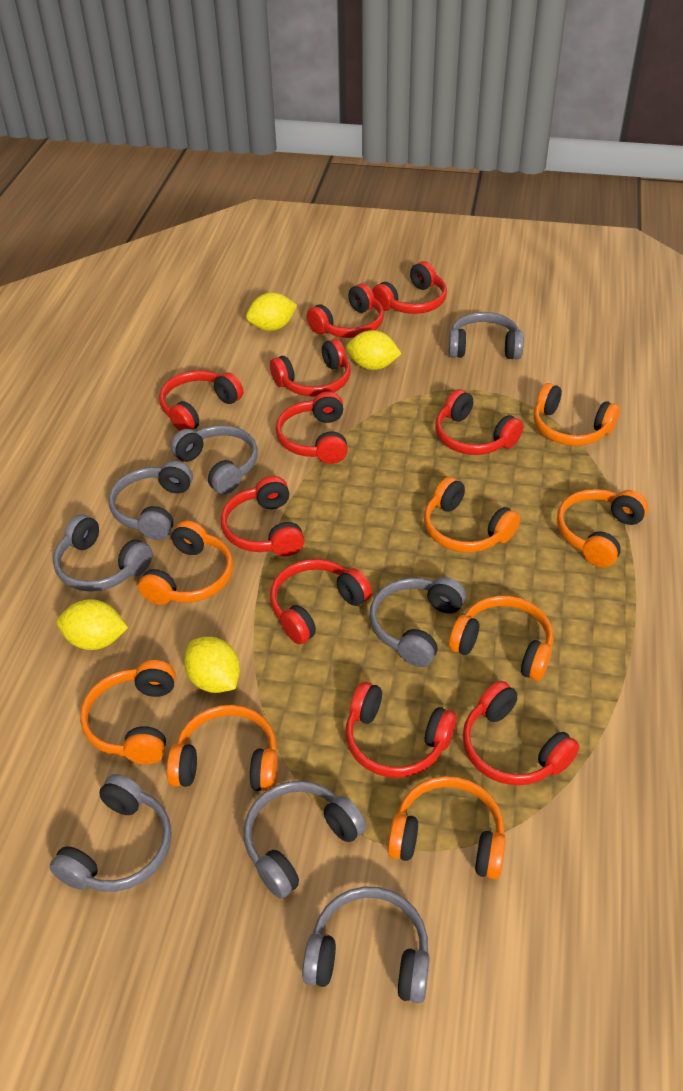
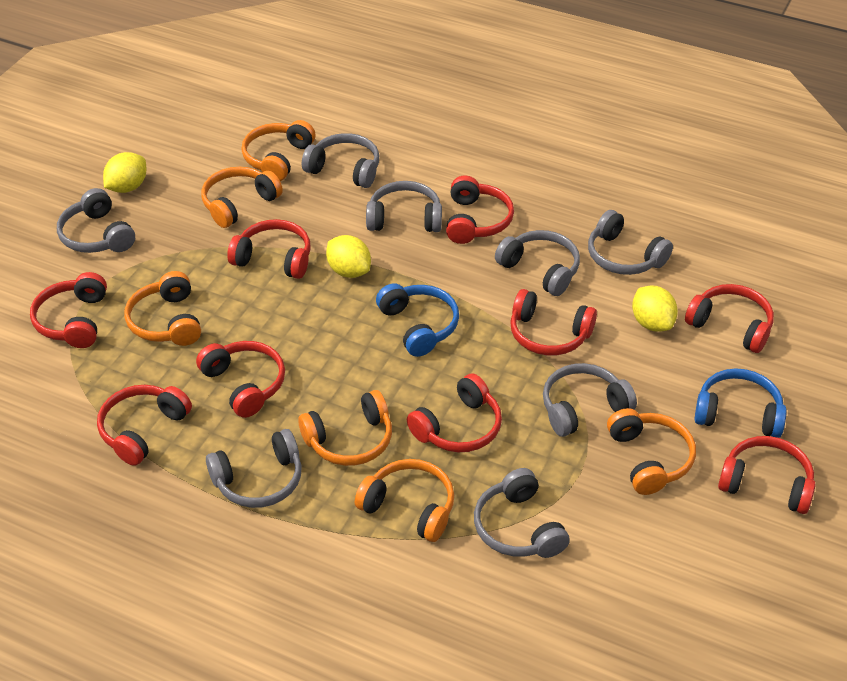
blue headphones: none = 0 -> [376,283,459,357] [695,369,787,438] = 2
orange headphones: [80,660,175,764] [138,520,233,605] [167,705,278,792] [388,776,506,879] [424,477,520,552] [449,595,553,681] [534,383,620,446] [557,489,648,568] = 8 -> [125,271,201,346] [201,167,283,228] [241,120,316,181] [298,390,392,466] [355,459,454,542] [607,408,696,495] = 6
red headphones: [159,370,243,431] [221,476,304,556] [270,339,351,397] [270,559,372,644] [276,391,348,464] [307,284,384,338] [346,682,457,778] [372,261,447,314] [435,389,523,455] [463,681,580,785] = 10 -> [30,272,107,348] [97,385,192,466] [196,341,285,418] [227,219,311,279] [407,374,502,452] [446,176,514,244] [510,289,597,356] [685,284,774,353] [718,436,816,514] = 9
yellow lemon: [56,599,128,650] [184,637,240,693] [246,292,297,331] [346,330,402,370] = 4 -> [103,152,146,193] [326,235,371,278] [632,285,678,332] = 3

